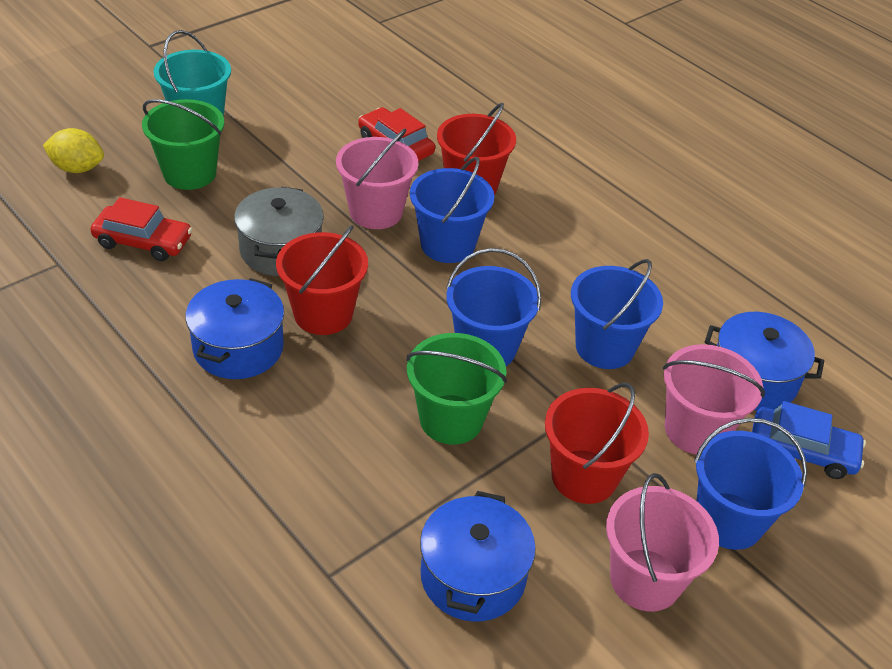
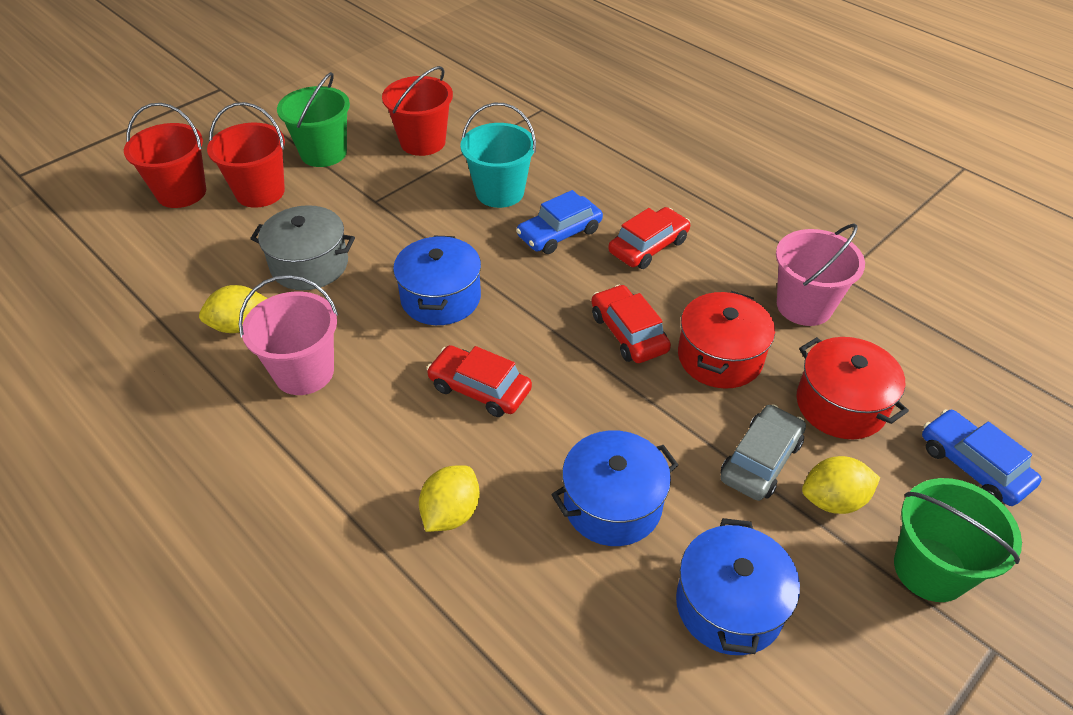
blue bucket: [410,157,495,263] [446,248,541,366] [571,259,663,369] [694,418,807,550] = 4 -> none = 0
blue car: [752,401,866,479] = 1 -> [516,190,603,254] [922,409,1042,506] = 2
grey car: none = 0 -> [721,404,806,501] = 1
pink bucket: [336,129,418,229] [606,473,719,611] [663,344,765,455] = 3 -> [238,275,338,395] [776,223,865,326] = 2
red car: [90,197,192,261] [358,107,435,161] = 2 -> [427,345,532,417] [591,285,671,363] [608,207,690,269] = 3
red pot: none = 0 -> [678,291,775,389] [796,337,909,439] = 2
yellow lemon: [43,128,104,173] = 1 -> [199,285,268,333] [419,465,480,532] [802,456,880,514] = 3

